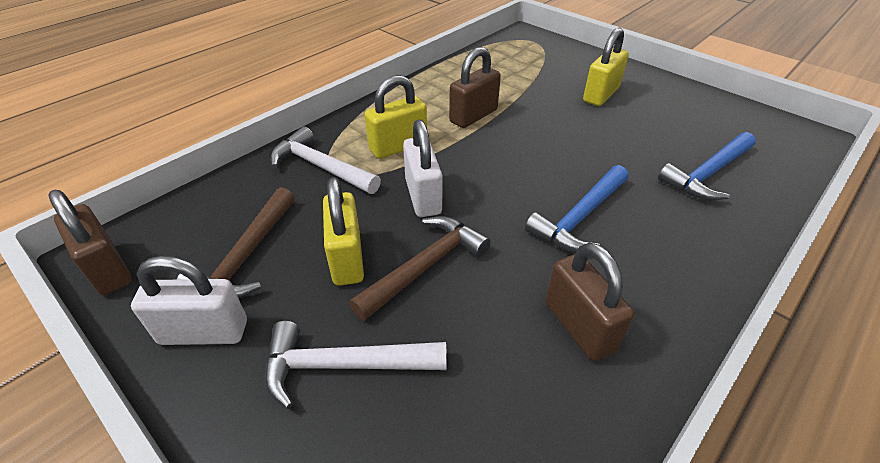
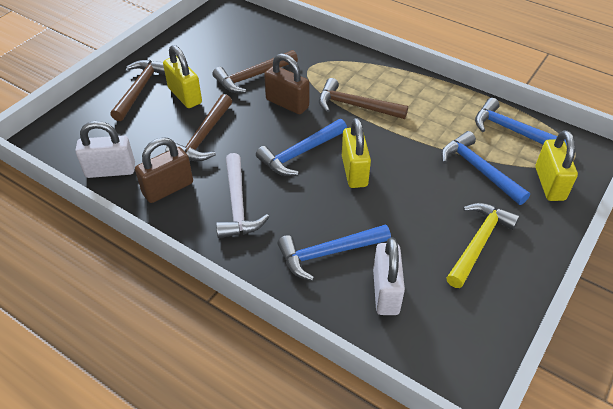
blue hammer: [525,165,629,252] [658,132,756,200] = 2 -> [256,119,347,176] [277,224,391,281] [441,131,530,205] [475,98,567,146] = 4
brown hammer: [176,187,295,298] [349,216,491,321] = 2 -> [110,60,165,121] [165,94,232,161] [213,50,298,93] [319,78,408,119] = 4
brown padlock: [48,190,132,295] [449,47,501,128] [545,242,634,361] = 3 -> [135,137,193,203] [264,53,309,114] = 2
white hammer: [265,321,447,409] [270,126,381,194] = 2 -> [216,153,269,238] = 1
yellow hammer: none = 0 -> [446,203,520,288] = 1

